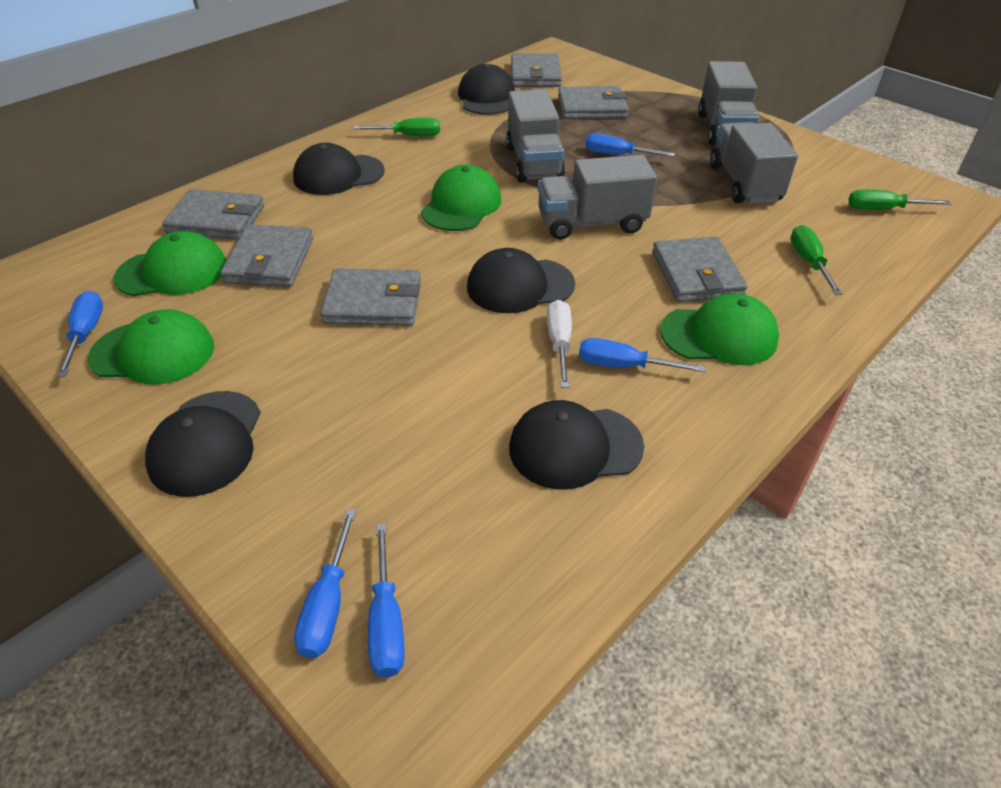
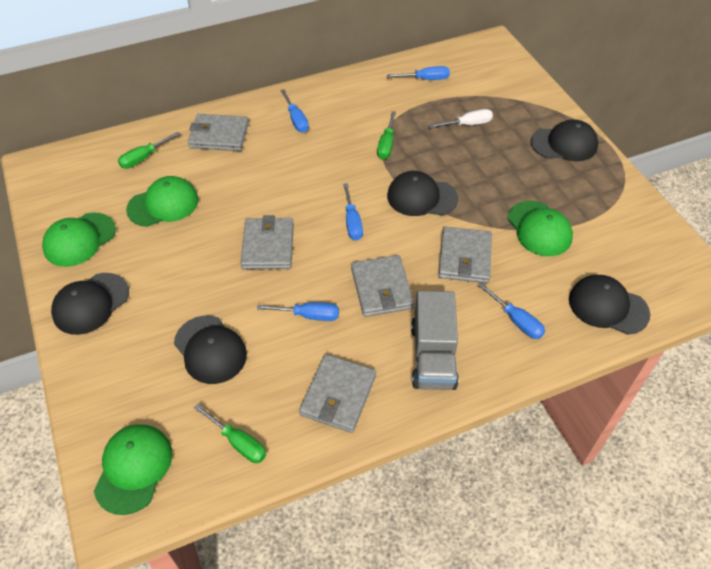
grey truck: [506,89,565,183] [538,155,657,240] [698,61,759,146] [710,122,798,204] = 4 -> [411,291,459,390] = 1
grey wallet: [162,189,264,240] [220,224,313,287] [320,268,421,326] [511,53,562,87] [558,86,629,119] [652,237,748,302] = 6 -> [188,114,249,151] [240,215,294,269] [299,354,376,433] [351,255,414,317] [438,227,492,283] = 5

